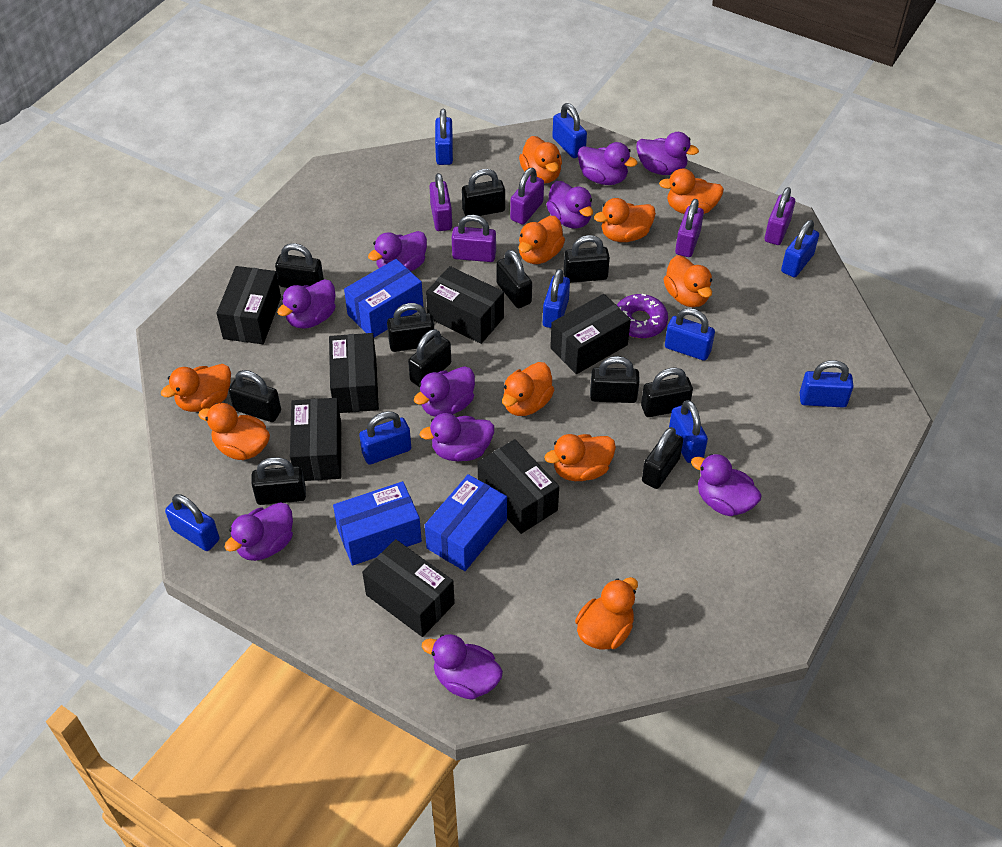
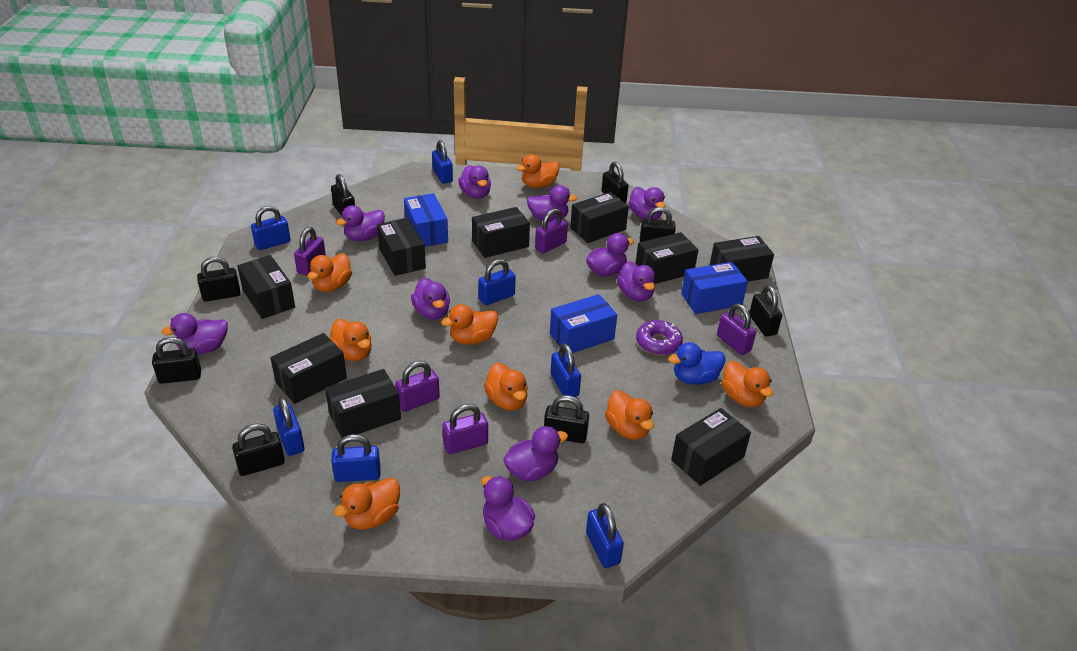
black box: [216,266,281,344] [290,398,341,481] [329,333,379,413] [362,539,455,637] [426,266,504,344] [477,439,559,534] [550,294,631,374] = 7 -> [237,255,295,319] [270,333,347,404] [325,369,401,438] [377,218,426,276] [472,207,530,258] [570,192,629,243] [635,232,698,284] [671,408,751,486] [710,236,774,281] = 9
black padlock: [229,370,281,422] [252,457,306,505] [275,243,324,288] [387,303,434,352] [408,329,451,387] [462,169,505,216] [496,250,532,308] [564,235,610,283] [590,356,640,403] [641,367,693,417] [642,427,683,489] = 11 -> [152,337,201,384] [197,257,241,302] [232,423,285,476] [331,174,355,216] [544,395,589,443] [601,162,628,203] [640,207,676,242] [749,285,782,336] = 8
blue duck: none = 0 -> [668,342,726,385] = 1
blue padlock: [165,494,220,551] [359,411,411,465] [435,109,453,165] [543,269,570,328] [552,103,587,158] [665,308,715,361] [669,400,708,463] [781,220,819,277] [800,360,854,407] = 9 -> [251,206,291,250] [273,397,304,456] [331,434,381,482] [432,140,453,184] [478,259,516,305] [551,343,581,397] [586,503,624,568] = 7
orange duck: [161,364,231,412] [199,403,270,460] [502,362,554,416] [519,136,562,183] [519,216,565,264] [544,434,616,481] [575,577,638,650] [594,198,656,242] [659,168,724,214] [664,255,712,307] = 10 -> [308,253,352,292] [329,319,372,361] [334,477,400,530] [441,304,498,345] [484,363,528,411] [516,154,560,188] [605,390,654,440] [721,361,773,407] = 8

